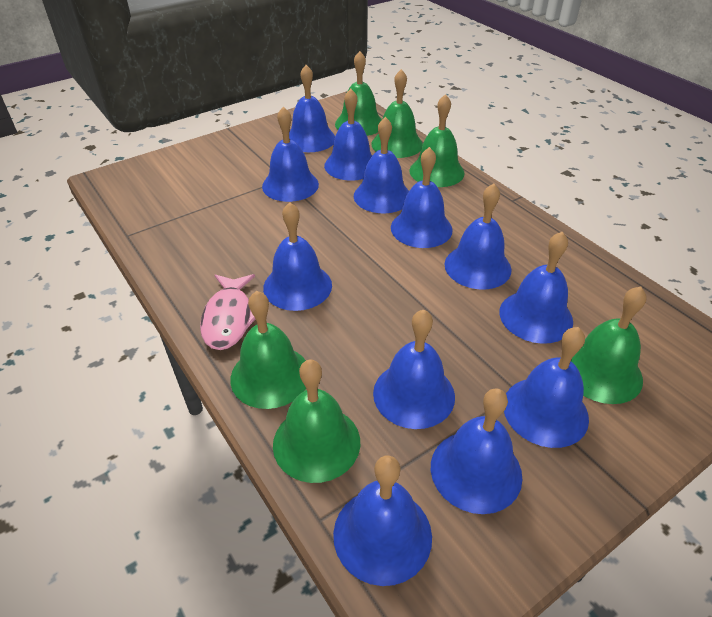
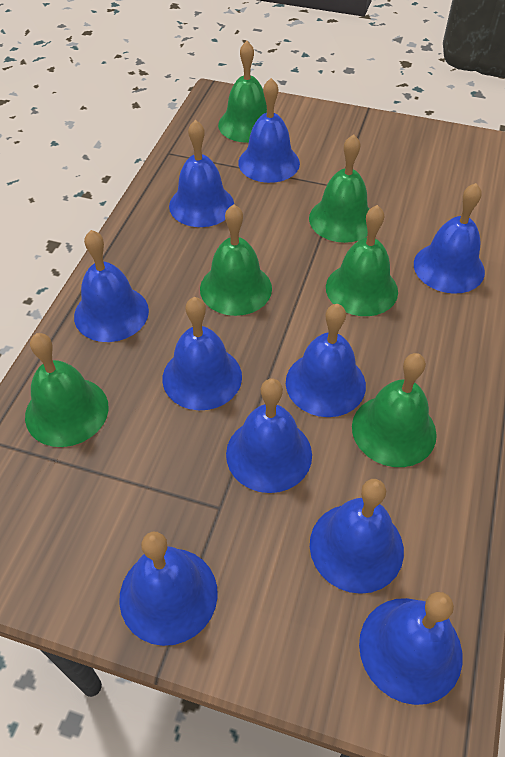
blue bell: [262,107,319,202] [263,202,332,311] [289,65,335,152] [324,89,372,181] [333,456,432,586] [354,117,409,213] [373,309,455,429] [391,147,453,248] [431,388,522,514] [445,183,512,289] [499,232,573,344] [504,327,589,448] = 12 -> [74,230,149,342] [119,532,218,646] [163,297,242,410] [169,120,234,227] [226,379,312,493] [238,78,300,183] [286,304,366,417] [310,479,404,594] [359,592,462,705] [414,183,485,294] = 10
pink fish: [200,274,255,350] = 1 -> none = 0

